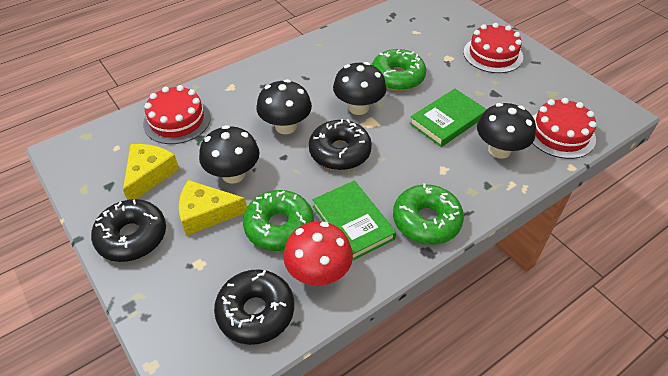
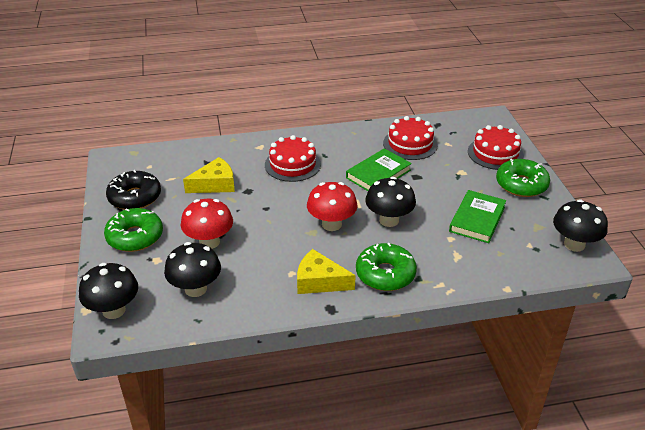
black donut: [91,199,166,262] [214,269,294,345] [309,119,372,170] = 3 -> [106,170,161,210] = 1
red mushroom: [283,222,353,286] = 1 -> [181,199,233,249] [307,182,357,231] = 2

